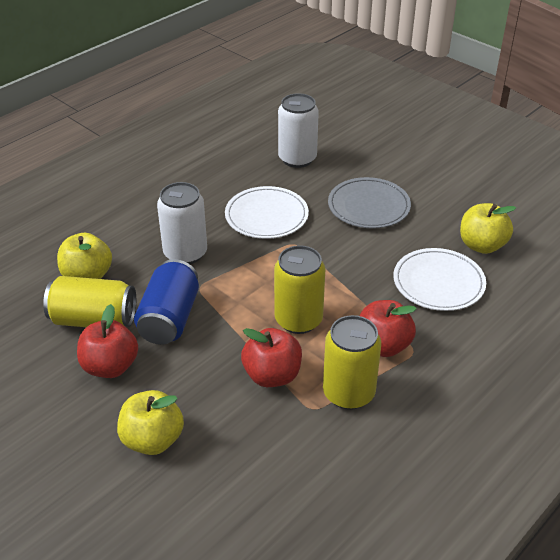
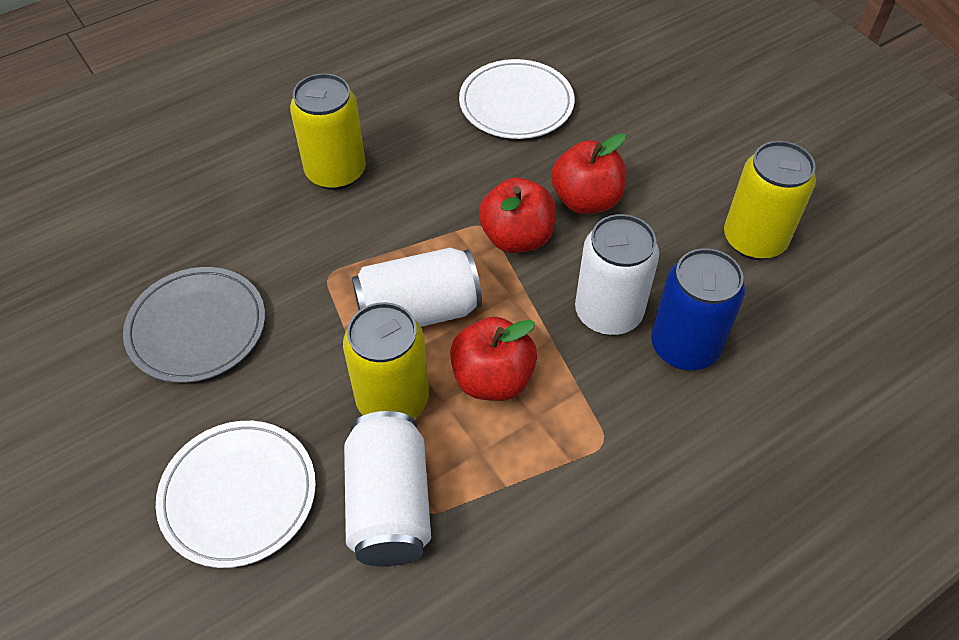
white can: [157,182,207,264] [278,93,319,168] = 2 -> [344,411,431,566] [352,248,482,327] [575,214,659,335] = 3
yellow apple: [57,233,112,279] [117,390,184,455] [460,203,516,254] = 3 -> none = 0

